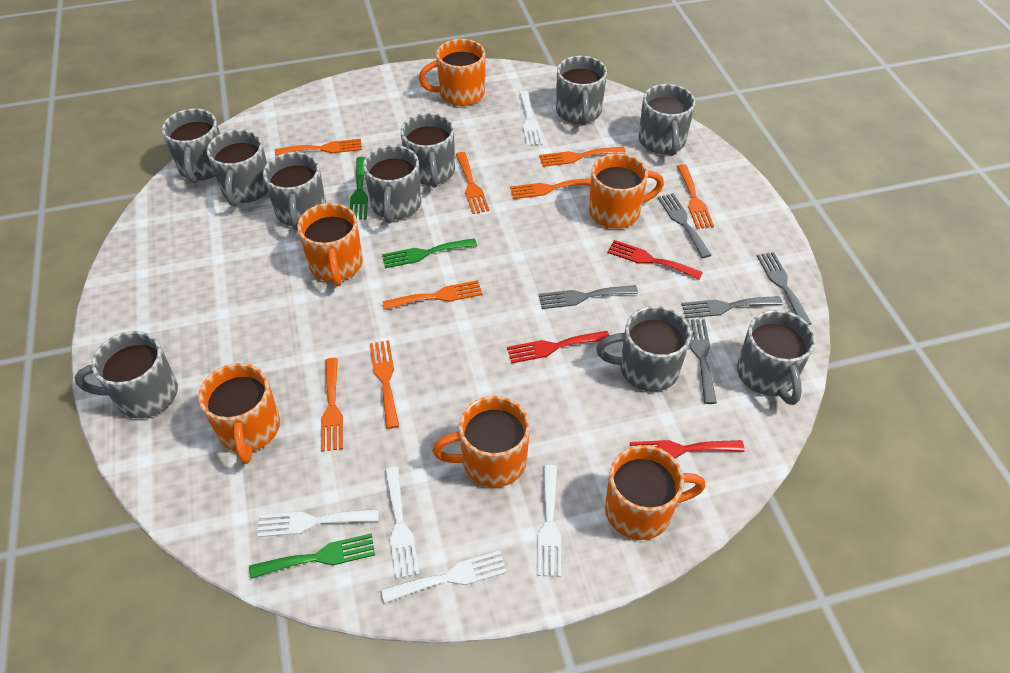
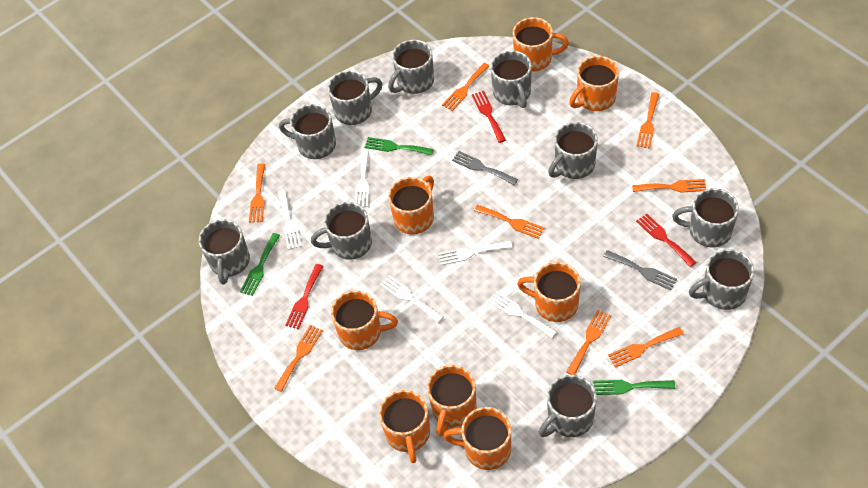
grey fork: [539,285,638,309] [658,193,711,258] [681,296,783,318] [686,319,717,404] [757,252,811,325] = 5 -> [452,151,518,185] [603,250,677,290] = 2
orange mug: [198,363,280,464] [297,203,363,286] [419,39,485,106] [432,396,530,487] [589,153,664,228] [605,445,706,540] = 6 -> [331,290,398,350] [379,390,430,463] [388,176,434,234] [427,365,477,437] [443,407,511,470] [513,17,569,72] [517,262,581,322] [569,56,619,111] = 8

